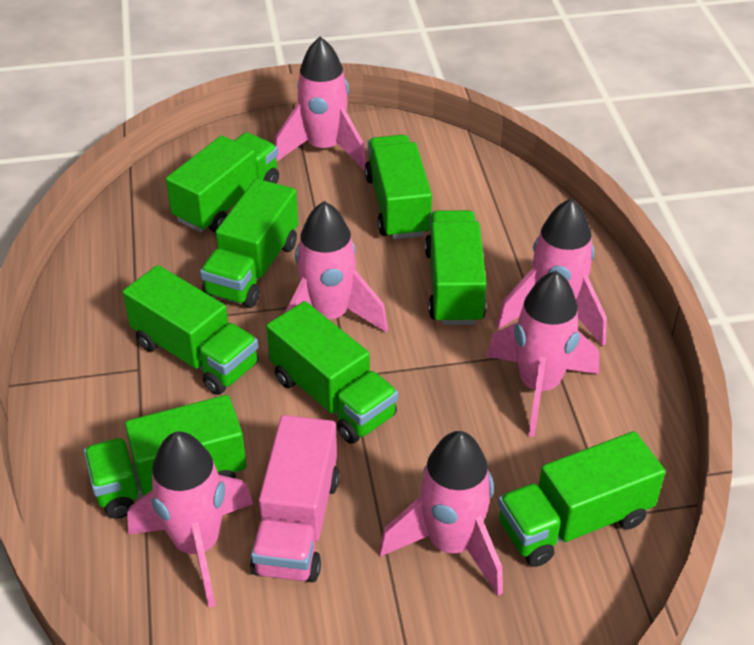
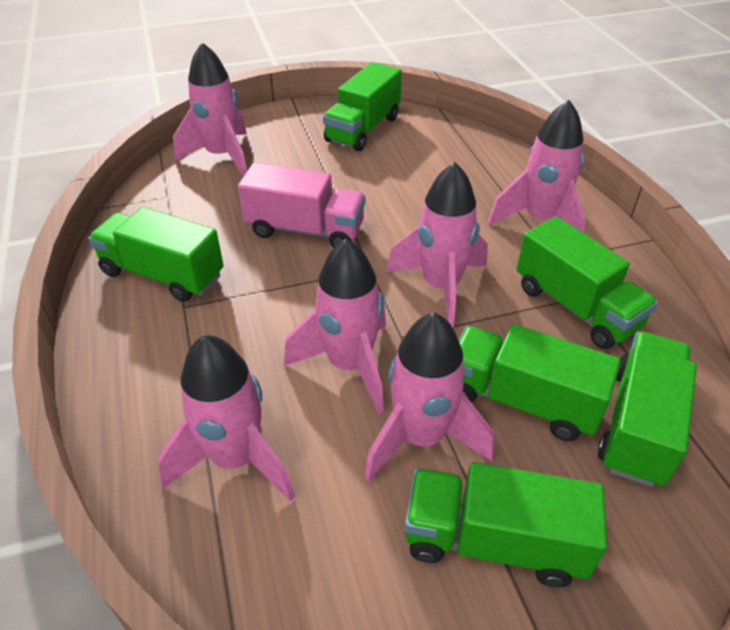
green truck: [84,395,247,519] [123,265,259,395] [166,132,279,233] [200,179,298,308] [266,301,398,444] [365,135,432,240] [425,210,487,325] [498,431,666,567] = 8 -> [88,207,224,302] [323,62,402,151] [405,462,607,587] [459,324,621,441] [517,216,658,349] [598,331,697,487] = 6

